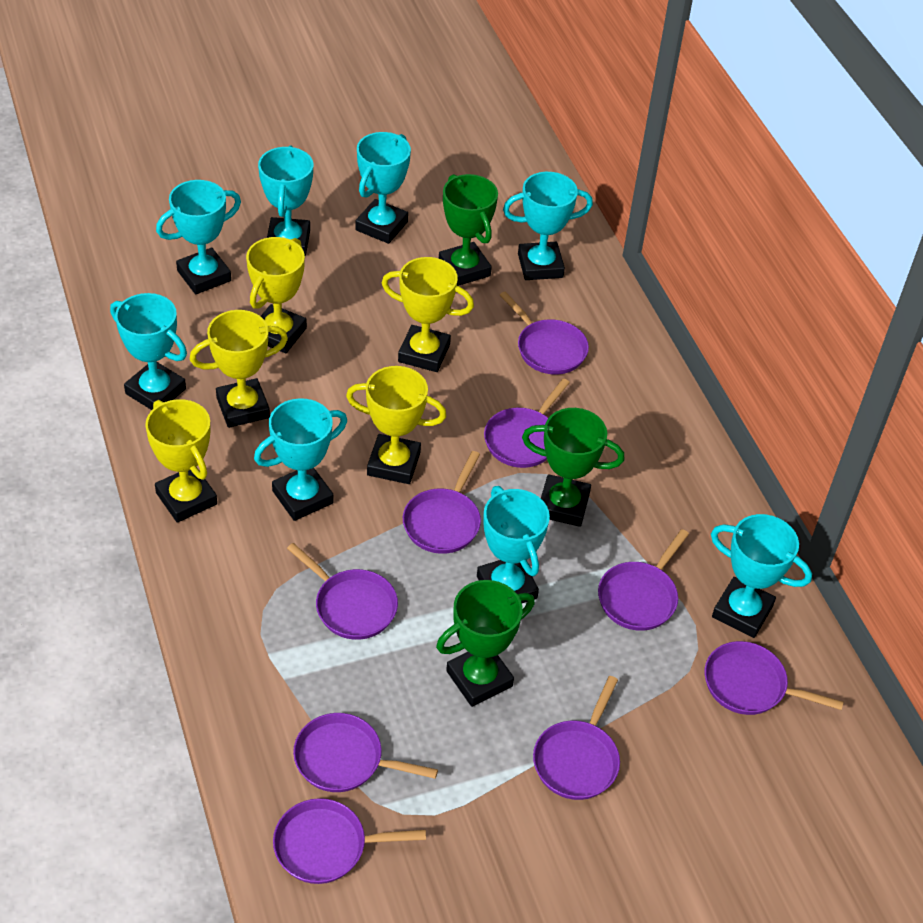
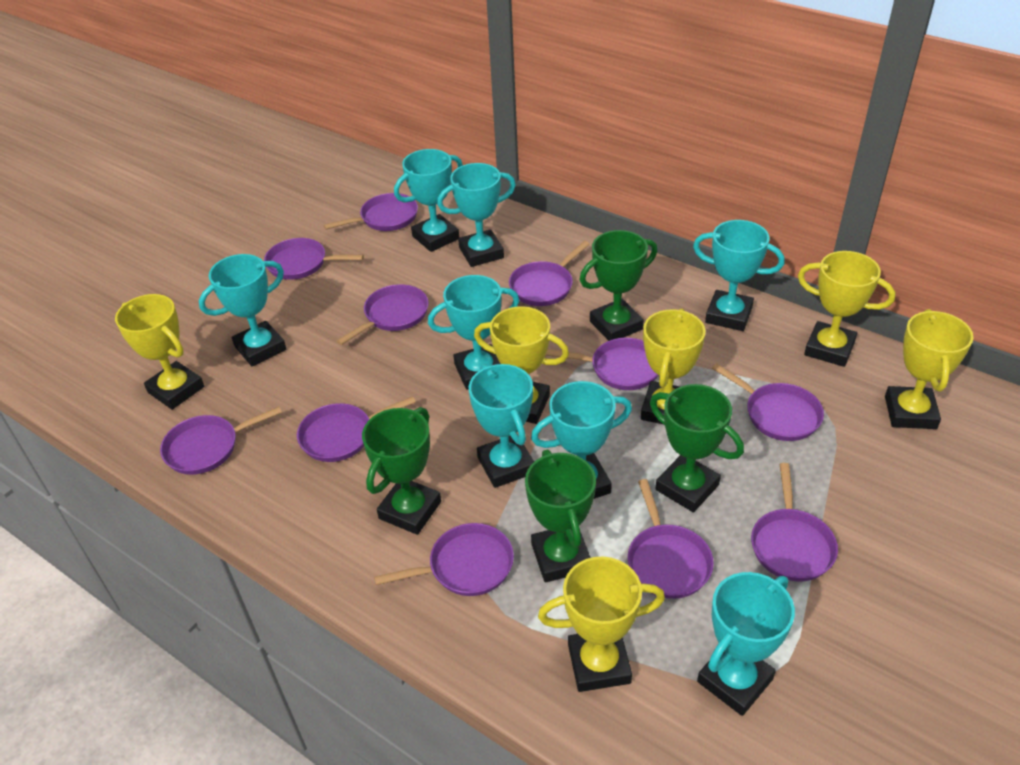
green trophy: [436,580,535,707] [439,174,498,286] [522,408,624,527] = 3 -> [362,407,441,535] [525,449,596,582] [580,230,657,341] [650,384,744,512] = 4
purple pan: [273,798,426,884] [287,543,398,640] [293,713,438,792] [403,451,481,554] [484,378,570,468] [499,291,589,375] [533,676,620,800] [598,529,689,631] [705,641,843,715] = 9 -> [160,407,282,475] [264,238,364,280] [297,396,416,462] [324,193,418,231] [337,284,428,345] [374,523,514,596] [509,241,590,306] [546,338,658,390] [628,479,714,599] [712,363,824,441] [751,463,838,581] = 11
yellow trophy: [145,399,217,523] [190,310,288,428] [246,237,307,353] [346,366,447,484] [382,257,474,372] = 5 -> [115,294,204,410] [474,306,569,424] [538,556,665,692] [641,308,706,424] [798,251,895,367] [885,309,974,429] = 6

